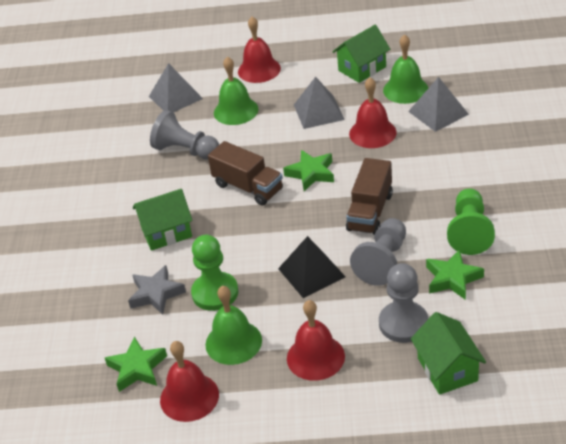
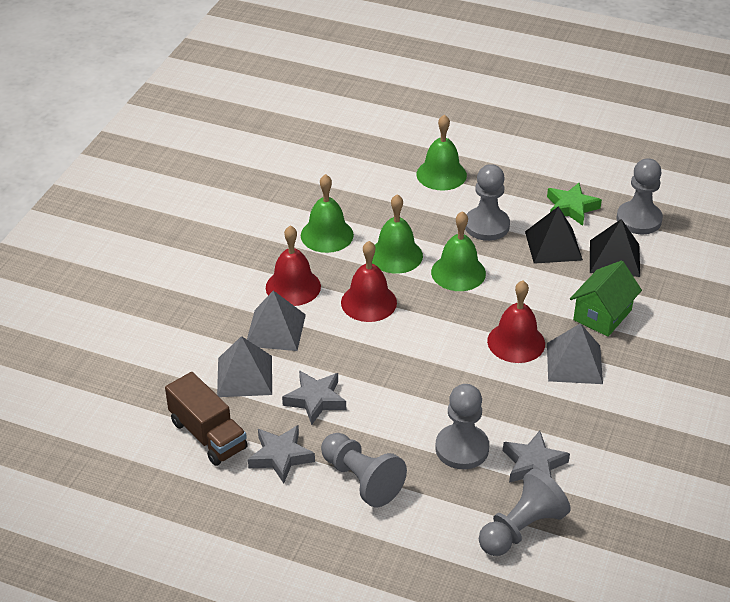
black pyramid: [278,236,346,298] = 1 -> [525,206,583,264] [590,219,640,277] = 2
brown truck: [208,141,283,205] [346,158,393,235] = 2 -> [165,372,248,466] = 1
green bell: [205,286,262,365] [214,57,259,125] [383,34,428,104] = 3 -> [301,174,354,253] [372,194,423,274] [416,114,467,191] [431,211,486,291] = 4
green house: [133,189,193,251] [332,25,390,83] [411,312,486,395] = 3 -> [570,261,642,337] = 1
green pawn: [191,235,239,311] [447,188,495,255] = 2 -> none = 0
green star: [105,337,167,392] [283,150,334,191] [426,249,484,300] = 3 -> [547,183,602,226] = 1
grey pawn: [150,110,219,160] [350,218,406,286] [379,263,428,343] = 3 -> [321,433,407,507] [435,384,489,469] [465,164,510,241] [479,469,570,556] [616,158,663,234] = 5
grey star: [128,265,186,315] = 1 -> [248,425,315,483] [282,370,346,425] [503,430,570,483] = 3
red bell: [160,341,219,422] [238,17,281,83] [287,300,345,381] [349,77,396,148] = 4 -> [266,226,321,306] [341,241,397,322] [487,280,545,363] = 3

